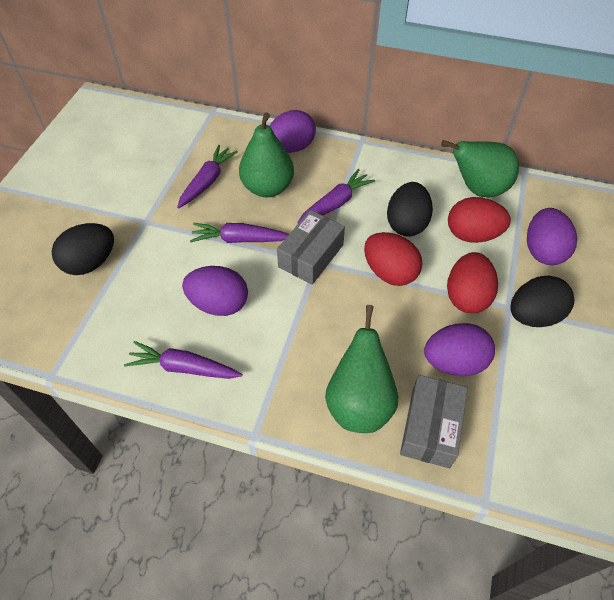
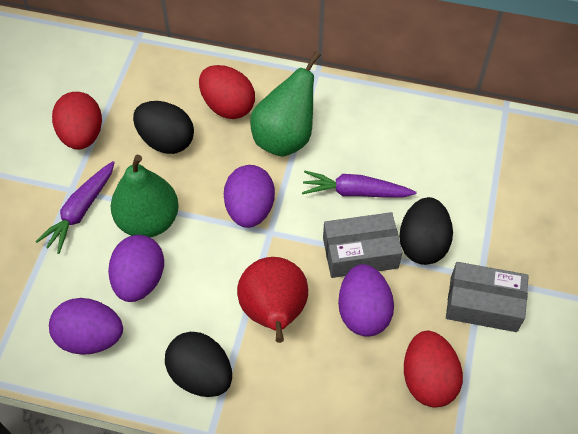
green pear: [239,112,294,197] [325,305,398,433] [441,140,519,197] = 3 -> [111,155,179,237] [250,51,321,157] = 2
purple carrot: [124,341,242,379] [177,145,238,209] [190,223,289,243] [297,169,375,223] = 4 -> [35,161,115,254] [302,171,416,198] = 2
red pear: none = 0 -> [237,257,308,343] = 1

